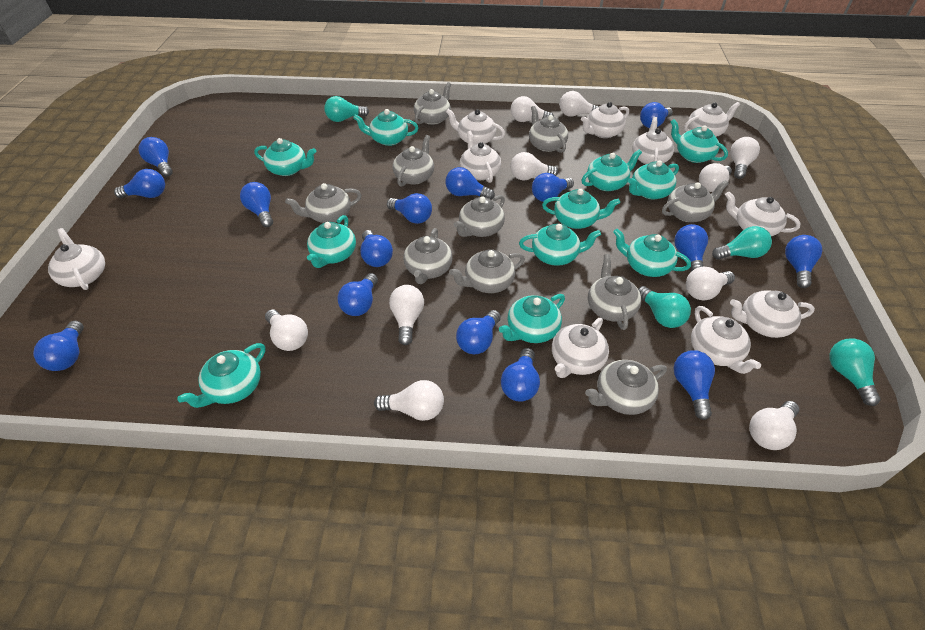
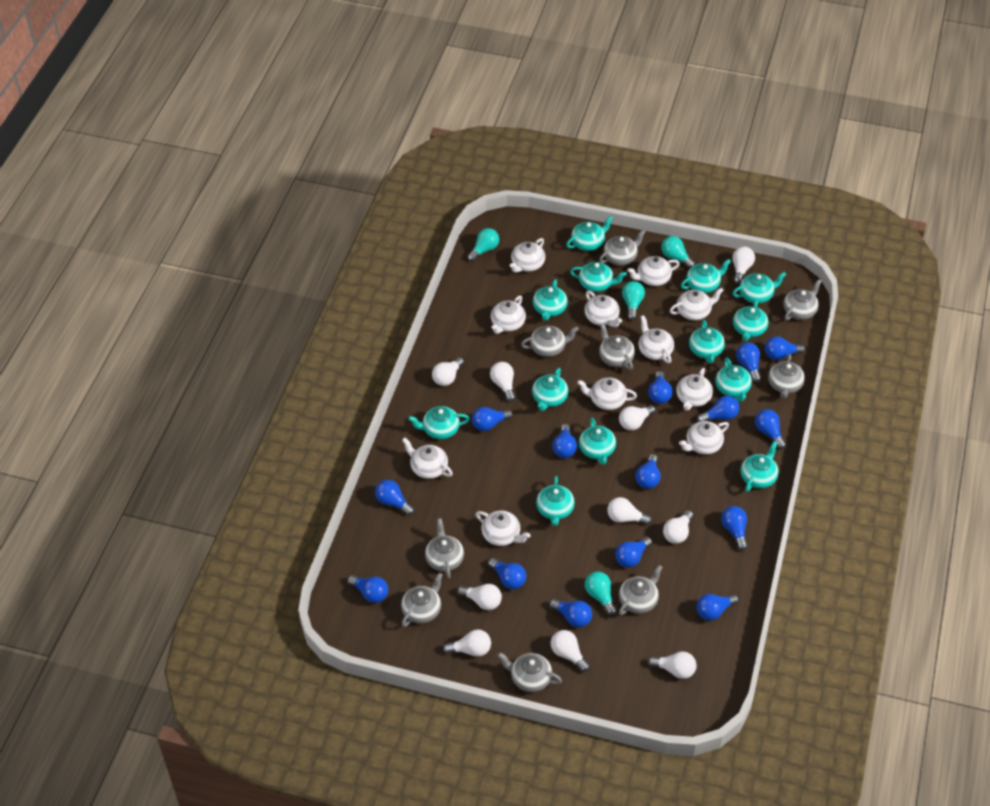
grey teapot: [285,183,361,223] [392,135,434,187] [403,228,453,284] [414,82,451,125] [449,249,525,293] [454,195,505,237] [529,106,568,153] [585,360,667,415] [588,254,641,330] [662,180,729,222] = 10 -> [401,572,443,627] [425,518,464,579] [497,652,562,692] [521,325,579,357] [599,230,645,265] [599,323,635,370] [619,565,662,615] [768,354,805,398] [783,279,821,320] = 9
turquoise teapot: [177,343,265,408] [254,138,316,176] [307,215,356,268] [353,109,418,146] [499,294,565,343] [519,224,601,266] [542,189,620,229] [582,150,642,191] [613,229,691,277] [628,160,679,199] [670,119,728,163] = 11 -> [408,406,470,439] [532,368,568,411] [533,279,568,321] [536,476,575,526] [566,216,613,251] [570,262,627,292] [579,418,616,465] [681,259,731,293] [689,320,725,363] [715,357,752,402] [732,272,787,304] [733,300,768,341] [740,441,779,492] = 13
white teapot: [48,228,105,290] [446,109,505,144] [460,131,501,183] [552,318,609,378] [581,102,629,138] [632,117,674,165] [684,102,740,137] [691,306,761,374] [725,192,801,236] [730,290,815,338] = 10 -> [402,438,453,479] [476,510,530,546] [491,296,526,334] [510,238,545,273] [577,377,637,410] [585,290,622,327] [627,256,680,286] [639,315,674,364] [670,288,724,320] [676,368,713,411] [679,421,729,454] = 11

